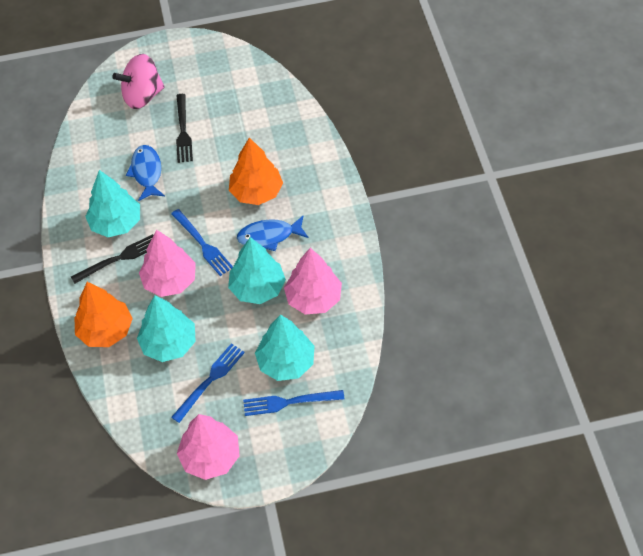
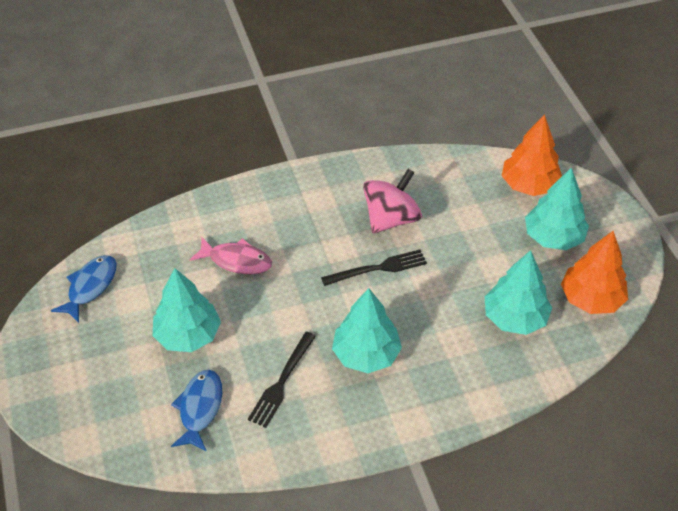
blue fork: [171,209,233,276] [171,343,245,423] [243,390,345,416] = 3 -> none = 0
pink fish: none = 0 -> [190,237,272,274] = 1
pink tree: [139,230,196,297] [177,414,240,480] [284,248,342,315] = 3 -> none = 0

